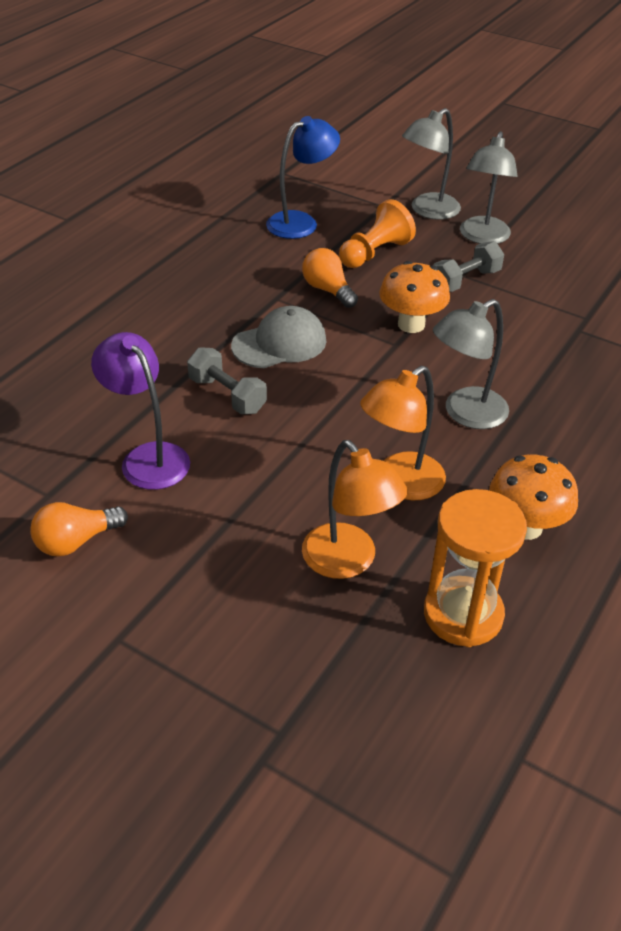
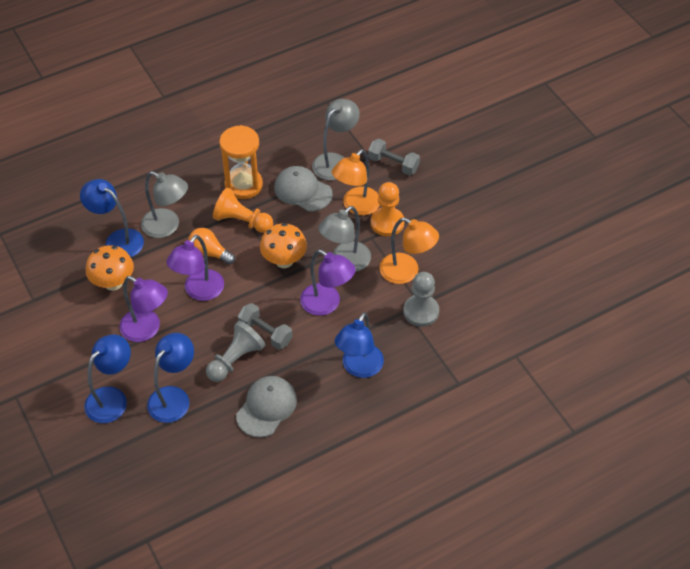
blue lamp: [266,116,340,239] = 1 -> [80,179,144,257] [84,334,131,423] [147,333,194,423] [335,312,384,378] = 4
grey cap: [231,306,326,368] = 1 -> [236,376,297,437] [274,166,333,212] = 2
grey pawn: none = 0 -> [206,321,265,382] [403,272,439,327] = 2
orange light bulb: [30,502,128,557] [302,248,358,308] = 2 -> [188,228,235,265] = 1
orange pawn: [339,199,416,268] = 1 -> [213,188,273,233] [371,182,404,236] = 2
purple lamp: [91,332,190,490] = 1 -> [119,276,168,342] [166,235,224,301] [300,250,356,316] = 3

